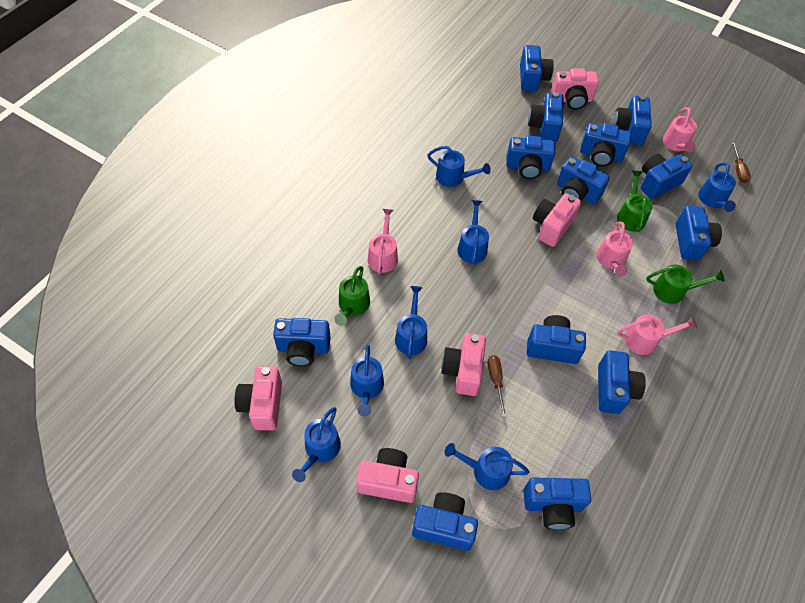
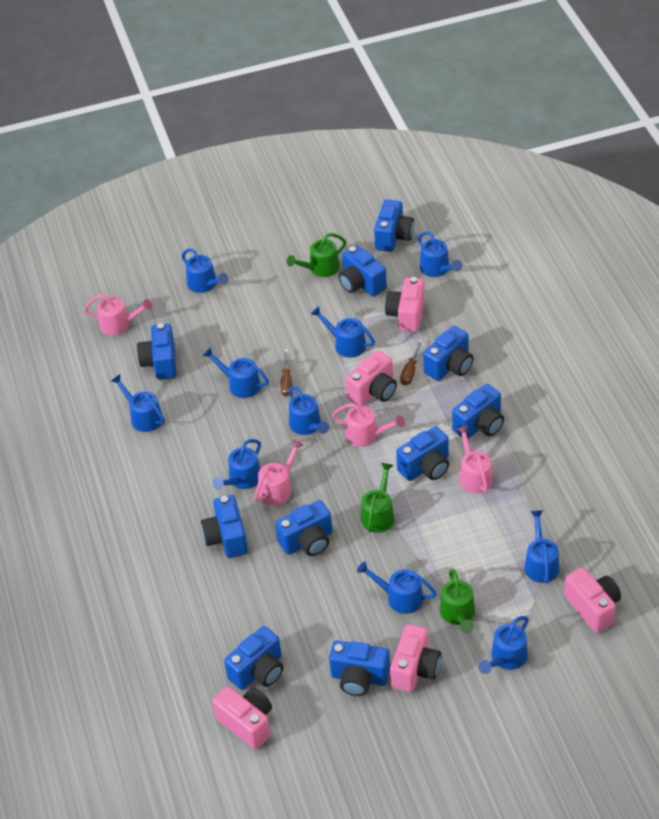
blue camera: [273,318,331,366] [412,492,478,551] [506,136,555,179] [520,45,554,92] [523,478,591,530] [527,315,586,364] [528,92,564,142] [557,157,610,204] [580,123,632,167] [598,350,646,414] [613,95,652,145] [640,154,693,199] [676,206,722,261] = 13 -> [137,323,177,380] [201,495,248,558] [224,626,283,690] [275,500,333,556] [329,641,390,696] [339,245,387,297] [374,200,414,252] [396,426,449,481] [423,326,474,381] [452,384,504,439] = 10
blue watering can: [292,407,341,482] [350,345,384,416] [395,286,427,359] [427,146,491,187] [445,443,530,490] [457,200,489,265] [698,162,736,212] = 7 -> [111,374,165,432] [181,248,229,293] [203,347,269,398] [213,439,261,490] [288,386,329,435] [311,306,375,358] [357,561,437,614] [418,231,462,277] [479,616,529,674] [525,510,559,584] = 10

